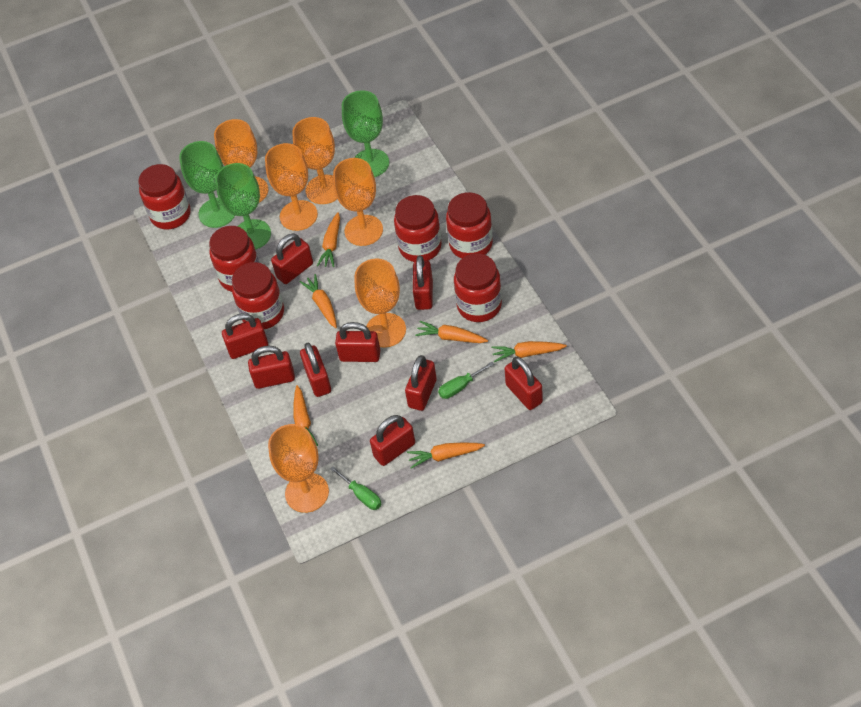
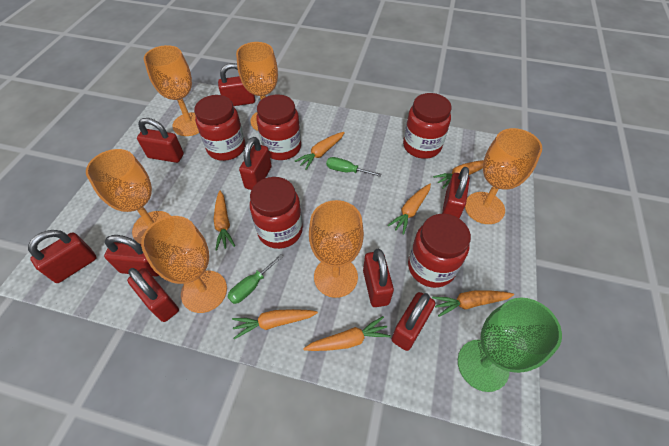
green goblet: [179,141,235,228] [215,163,271,250] [342,90,389,177] = 3 -> [458,297,562,392] = 1
orange carrot: [293,385,318,446] [299,274,337,328] [317,212,340,267] [407,442,485,469] [415,321,488,343] [491,341,567,362] = 6 -> [214,191,235,251] [232,309,318,339] [295,132,345,170] [303,316,391,351] [388,184,431,235] [432,291,514,317] [433,160,484,189] = 7
red jar: [138,164,191,229] [209,226,259,292] [232,262,284,329] [394,195,442,262] [446,192,493,259] [454,254,502,322] = 6 -> [194,95,245,161] [250,177,303,249] [256,94,301,160] [403,93,452,159] [408,214,471,288] = 5

